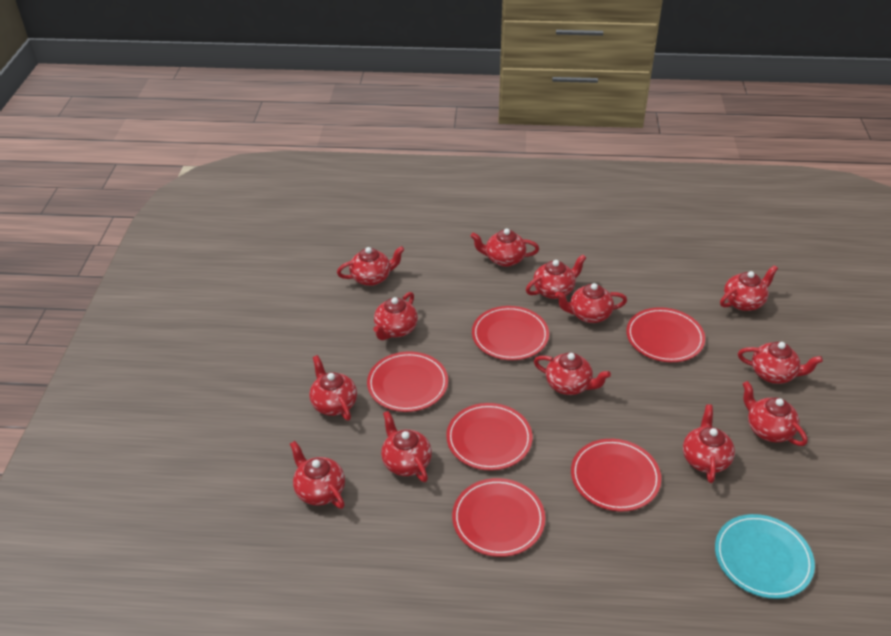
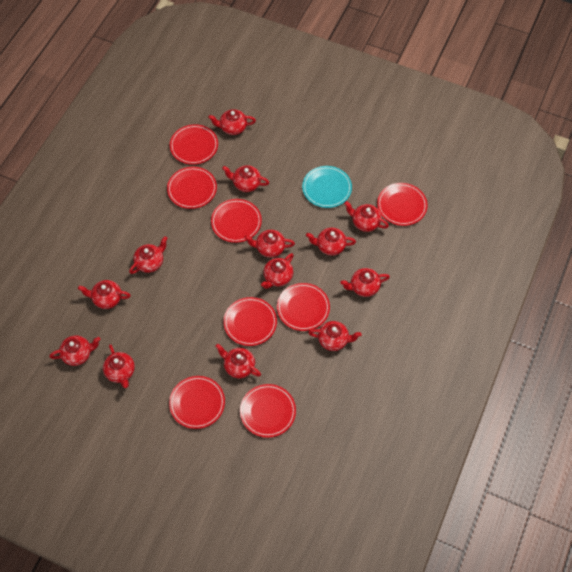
red plate: [367,352,448,412] [446,403,532,470] [452,478,545,557] [472,306,549,360] [571,439,661,511] [626,307,705,362] = 6 -> [167,167,217,209] [169,376,225,429] [170,124,218,165] [211,199,262,243] [223,297,277,346] [240,384,296,438] [277,283,330,331] [377,183,428,226] = 8

